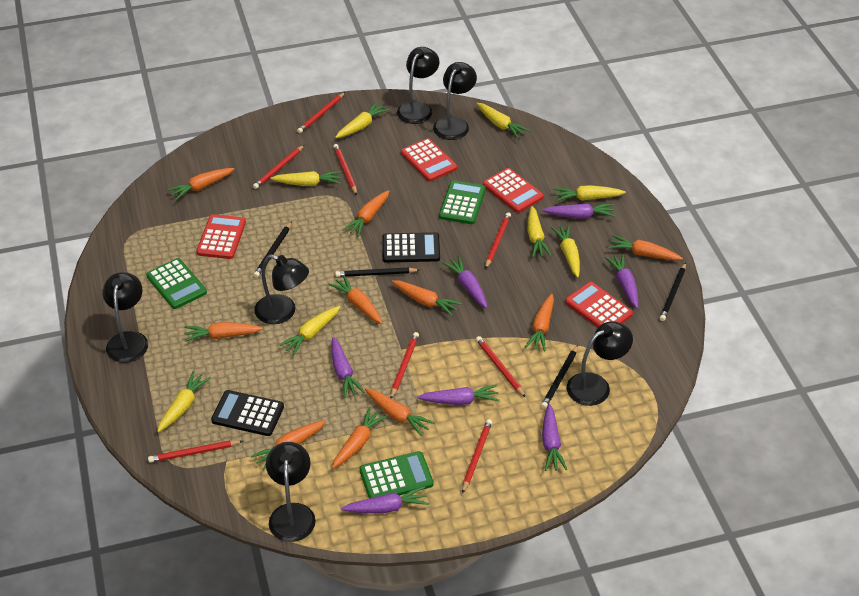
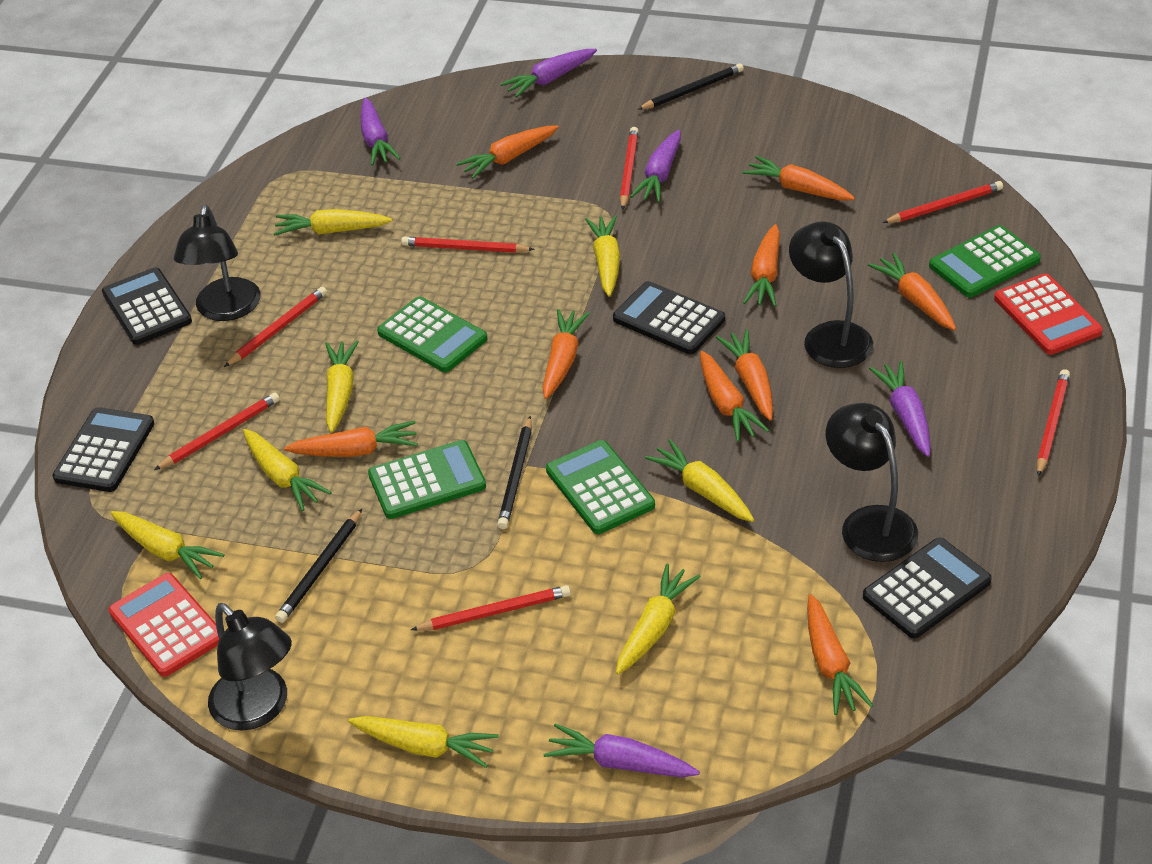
black calculator: [211,390,284,436] [382,232,440,263] = 2 -> [53,407,155,492] [102,267,192,345] [613,281,725,354] [863,538,992,638] = 4
black lamp: [102,272,148,363] [254,254,309,324] [266,442,316,542] [397,47,440,124] [433,62,477,140] [567,321,633,406] = 6 -> [174,205,261,321] [208,603,292,731] [789,221,873,368] [826,403,918,562] = 4
black pencil: [254,221,292,278] [335,267,420,277] [541,345,578,409] [660,262,686,321] = 4 -> [275,509,362,623] [497,416,532,529] [637,63,744,110] = 3
green calculator: [146,258,207,309] [360,451,434,498] [439,180,486,224] = 3 -> [368,440,486,519] [377,297,488,372] [546,440,655,534] [929,225,1041,297] = 4
orange carrot: [167,168,234,200] [184,322,263,342] [251,420,326,470] [328,275,382,324] [332,407,388,469] [342,190,389,237] [365,388,435,436] [392,280,462,316] [525,294,554,351] [608,235,683,261] = 10 -> [284,421,418,457] [456,125,559,179] [542,309,590,399] [700,351,770,442] [716,329,773,421] [743,156,855,201] [743,224,780,307] [807,594,874,715] [868,253,956,331] = 9
purple carrot: [331,337,365,398] [341,486,429,513] [417,385,500,405] [442,256,488,308] [542,203,615,219] [542,404,567,471] [605,254,639,309] = 7 -> [361,98,401,166] [500,49,597,98] [544,724,700,778] [630,130,681,202] [869,361,931,457] = 5
red calculator: [196,214,246,259] [401,138,457,182] [483,168,544,213] [565,282,633,327] = 4 -> [109,573,219,677] [994,273,1103,355] = 2
red pencil: [148,440,243,463] [253,145,305,189] [297,92,345,133] [333,144,357,195] [390,332,419,399] [462,419,492,494] [476,336,526,398] [485,212,511,269] = 8 -> [154,392,280,470] [224,287,327,367] [401,236,534,253] [411,585,571,631] [620,127,639,210] [882,181,1003,223] [1037,369,1070,477] = 7

